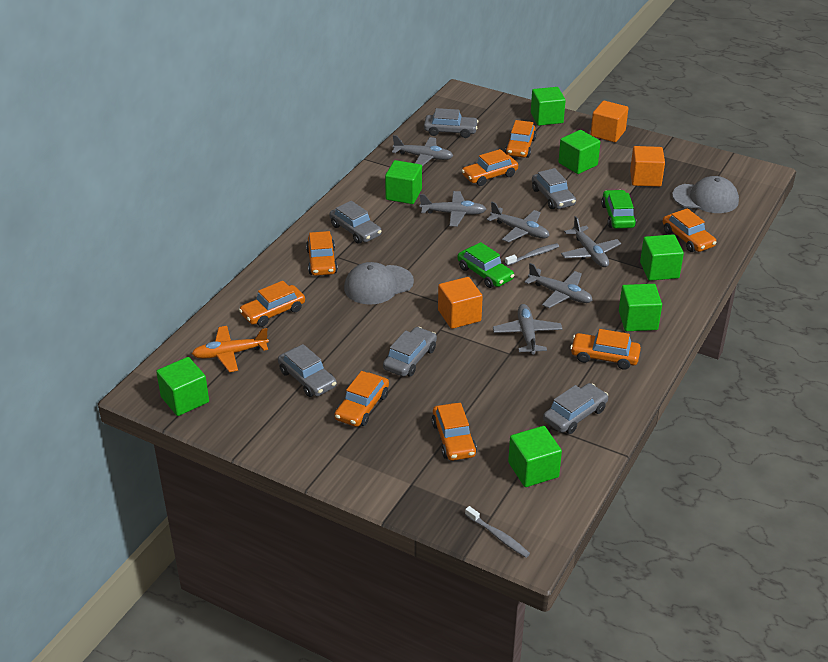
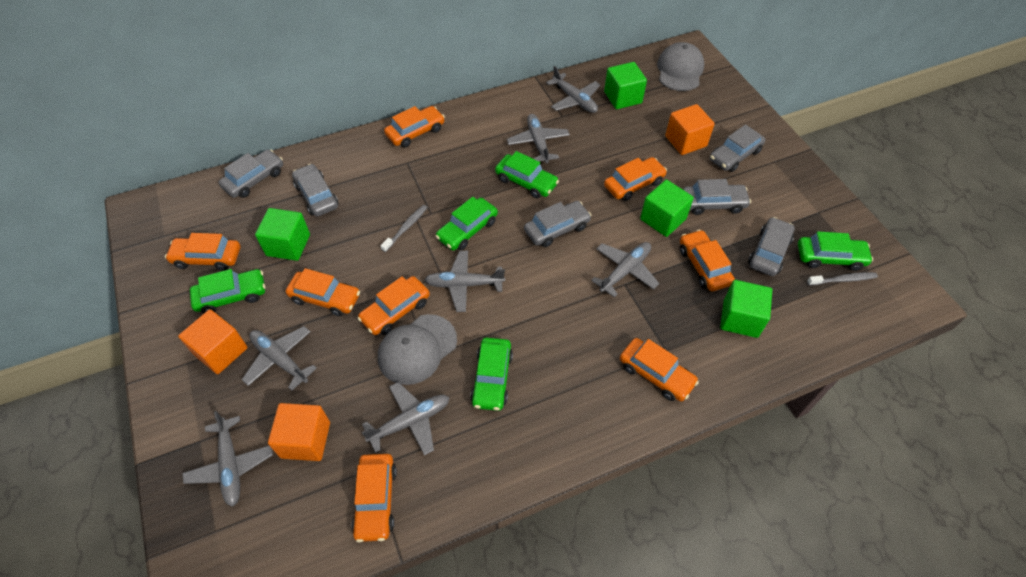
green car: [457,242,514,288] [601,190,636,229] = 2 -> [190,269,265,314] [436,197,498,250] [470,338,513,411] [495,151,559,199] [798,231,873,271] = 5
green cube: [156,357,209,416] [385,160,422,204] [508,426,562,487] [531,87,566,126] [558,130,600,174] [619,284,662,331] [640,234,684,281] = 7 -> [255,208,310,261] [604,62,647,109] [640,180,694,237] [720,280,772,338] = 4
grey plane: [392,135,453,166] [420,191,486,227] [487,202,550,243] [493,304,562,355] [524,263,593,308] [561,216,621,267] = 6 -> [182,411,273,507] [241,326,317,391] [362,382,449,456] [425,251,505,312] [507,114,570,163] [546,66,600,113] [591,242,659,297] = 7
orange plane: [192,326,269,372] = 1 -> none = 0

